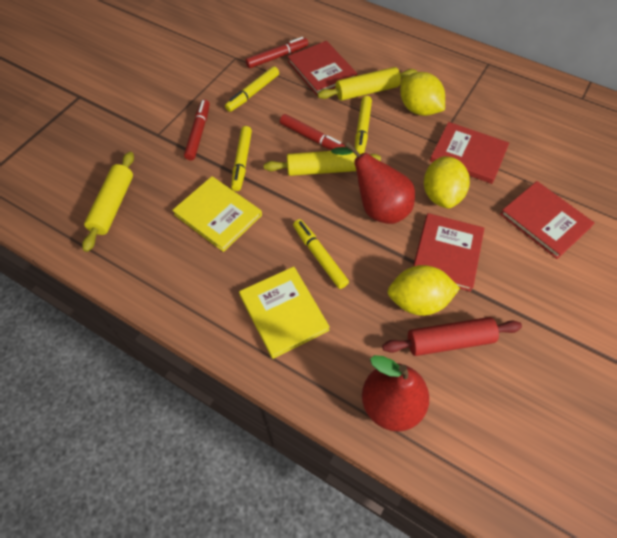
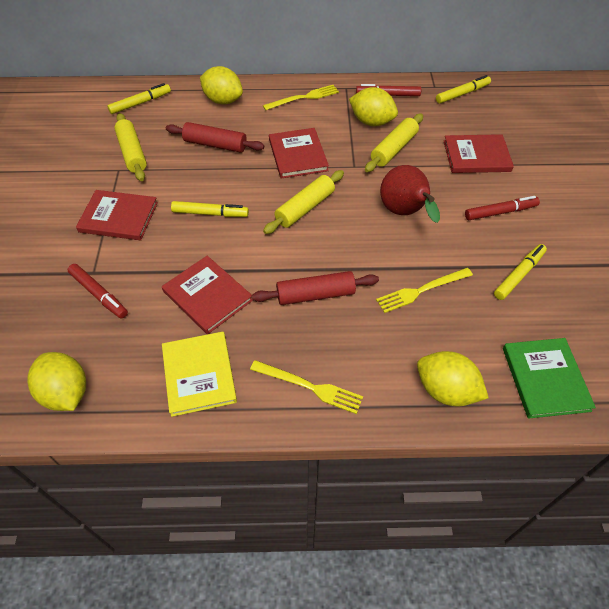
green book: none = 0 -> [503,338,596,419] = 1
red pear: [331,142,415,224] [362,355,429,431] = 2 -> [380,165,440,223] = 1
red rolling pin: [382,317,522,356] = 1 -> [166,122,264,153] [252,271,379,305] = 2
yellow book: [172,176,262,252] [239,266,330,359] = 2 -> [162,332,237,417] = 1
yellow fork: none = 0 -> [250,360,363,414] [263,85,339,110] [376,268,473,313] = 3
yellow lemon: [388,265,460,316] [400,72,445,116] [424,156,470,208] = 3 -> [27,352,86,411] [200,66,243,105] [349,87,398,126] [417,351,489,407] = 4

